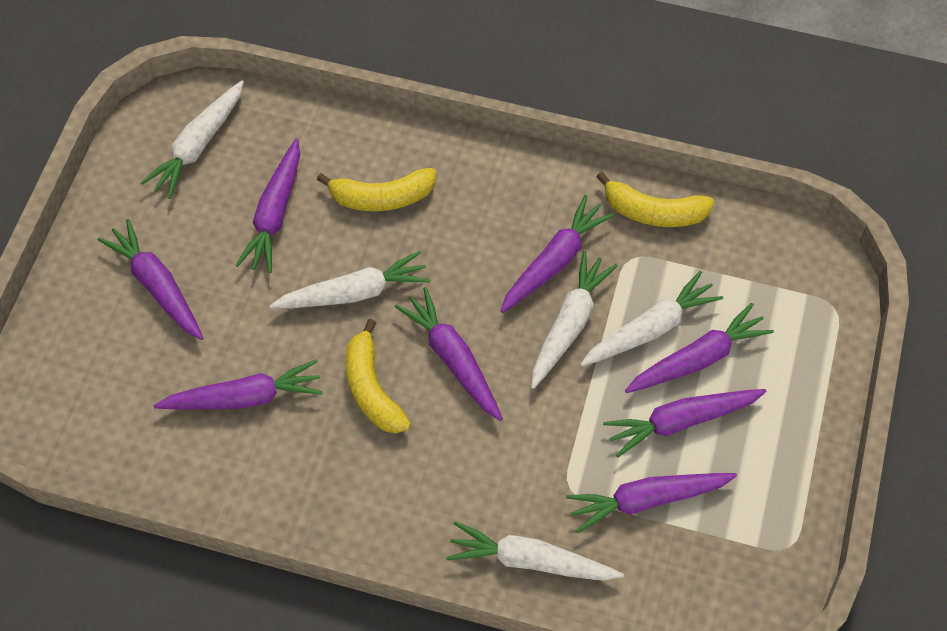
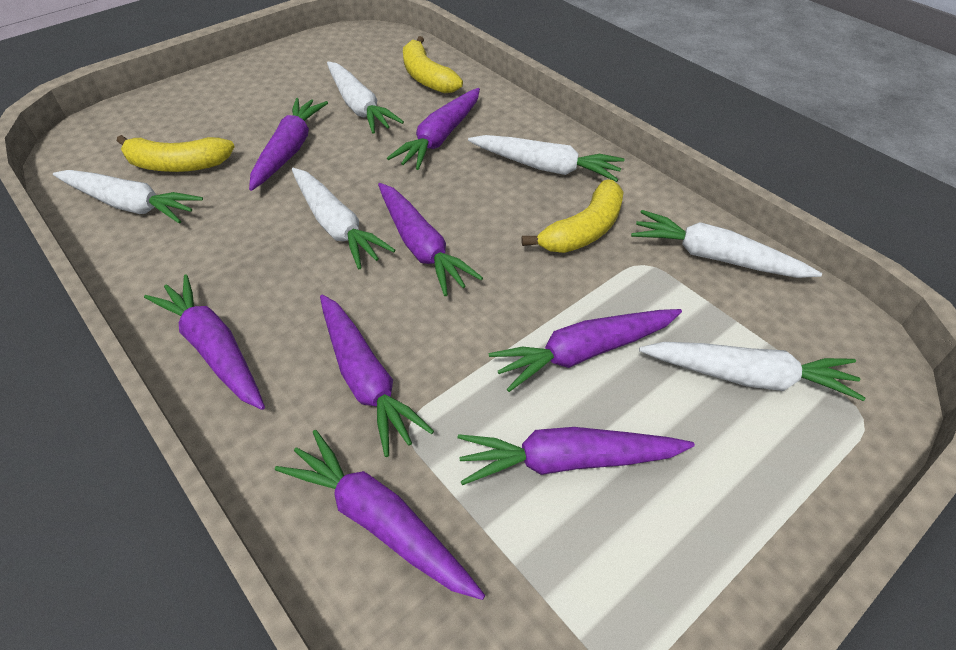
white carrot: [141,80,244,199] [269,251,431,309] [446,521,624,581] [531,251,618,389] [580,271,723,367] = 5 -> [53,170,203,224] [292,168,395,269] [327,61,404,134] [468,135,625,182] [631,210,822,278] [639,342,865,401] = 6

